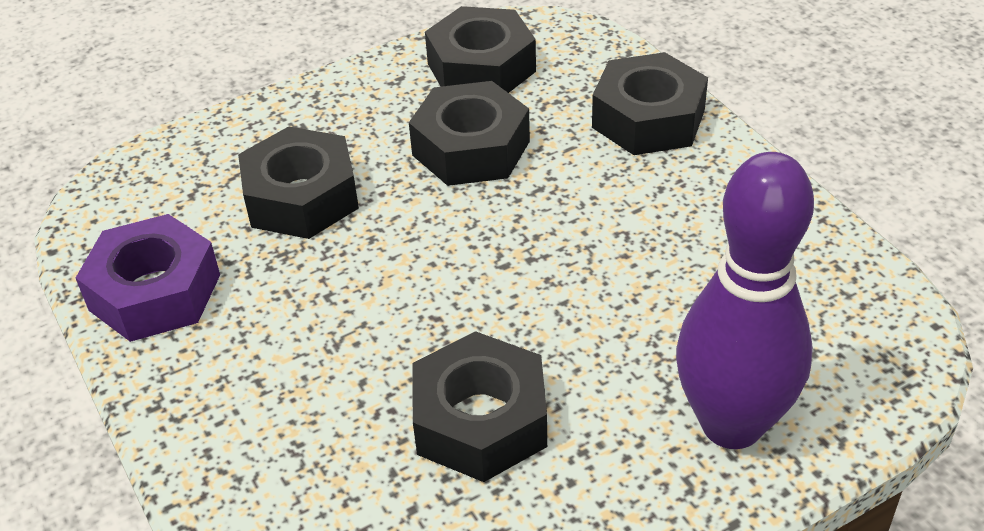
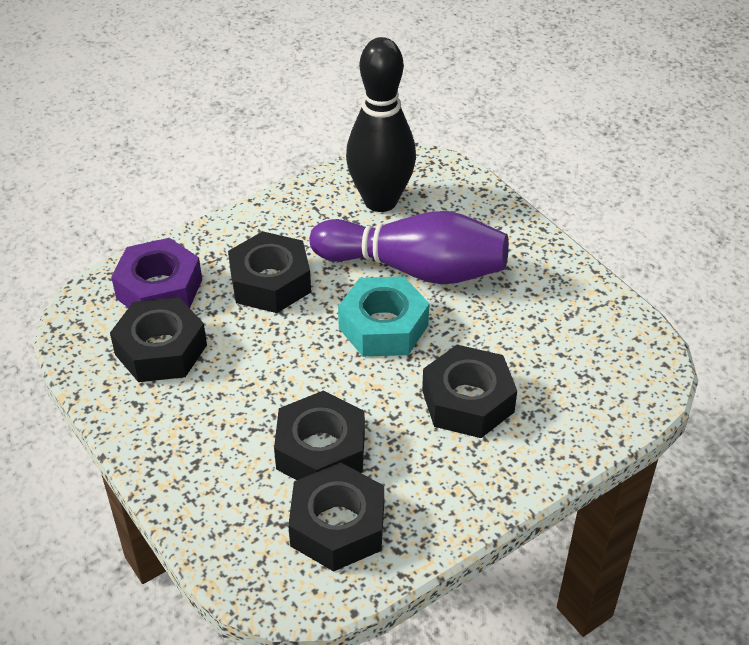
black bowling pin: none = 0 -> [346,37,416,212] = 1
turquoise nut: none = 0 -> [338,276,429,357] = 1

